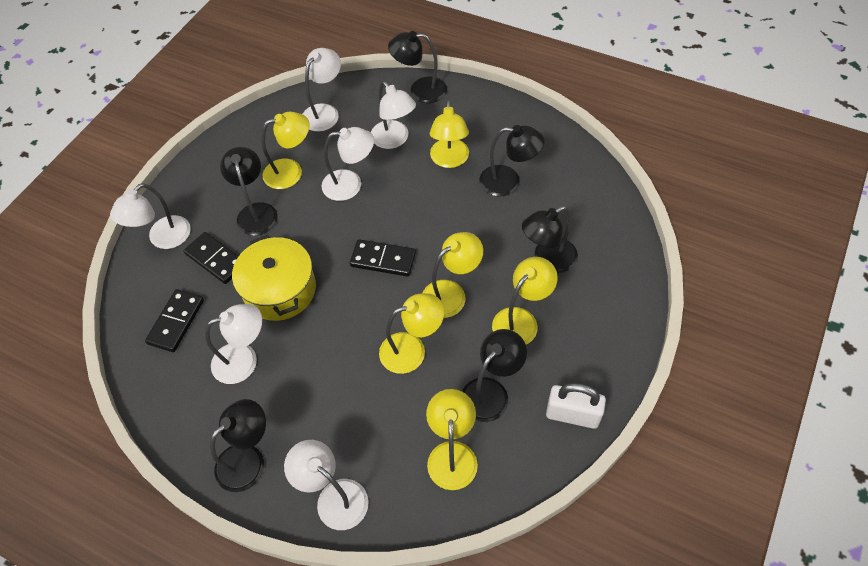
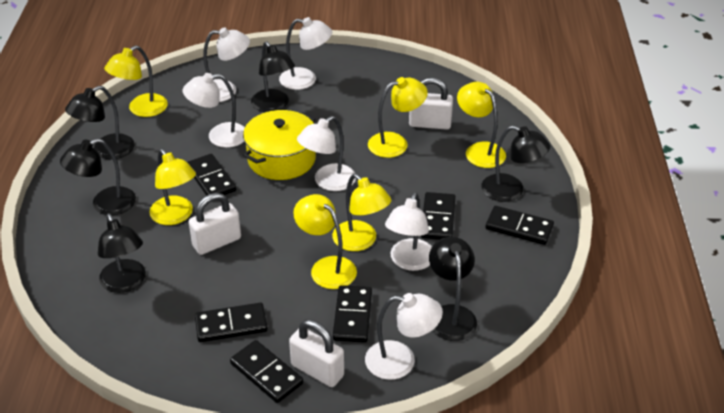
black domino: [145,289,204,352] [184,232,239,284] [350,239,416,277] = 3 -> [187,154,236,196] [195,303,268,342] [230,340,303,403] [333,285,372,343] [421,192,456,240] [485,206,554,245] = 6
white padlock: [546,383,606,429] = 1 -> [189,193,241,255] [289,320,344,387] [409,78,453,130] = 3

